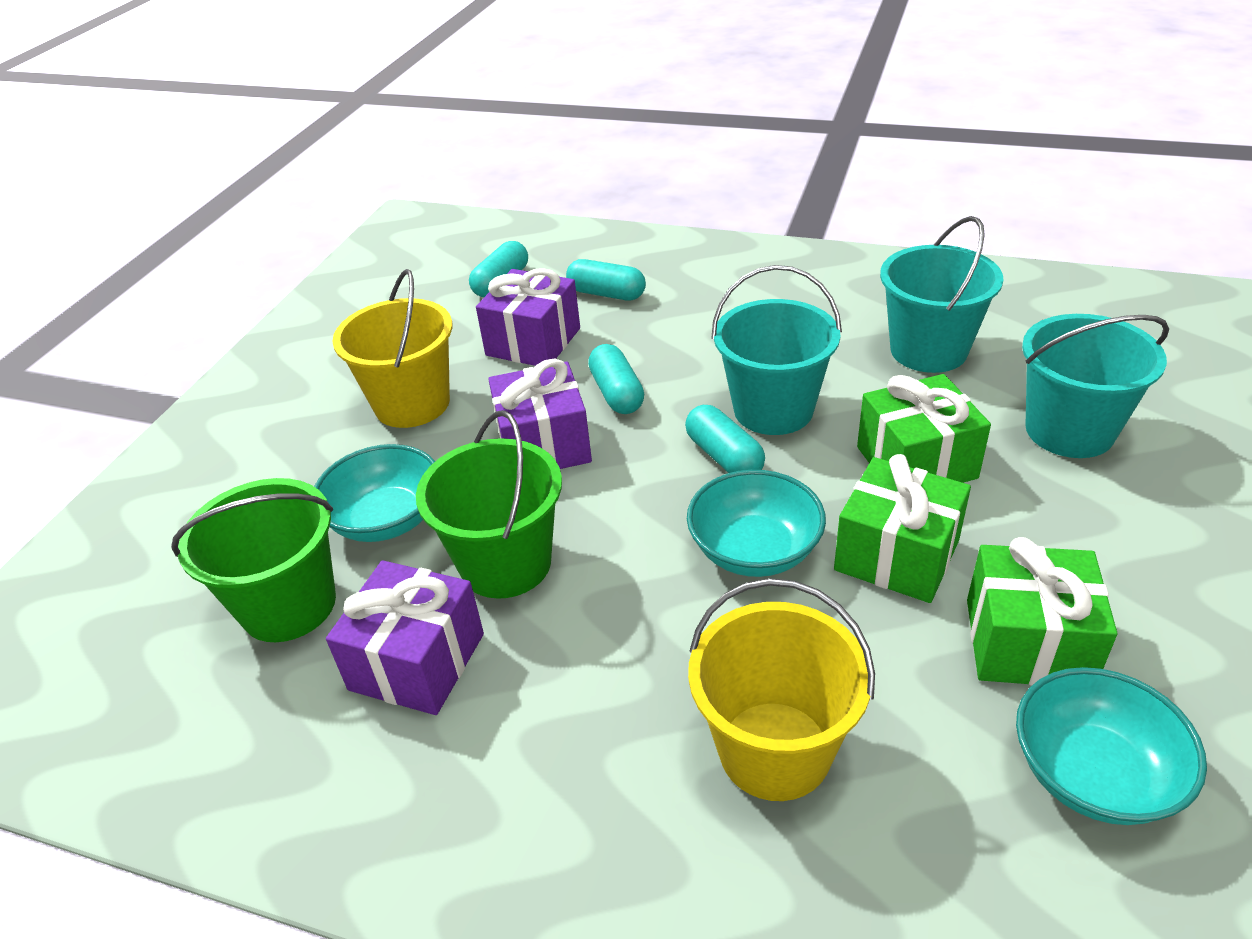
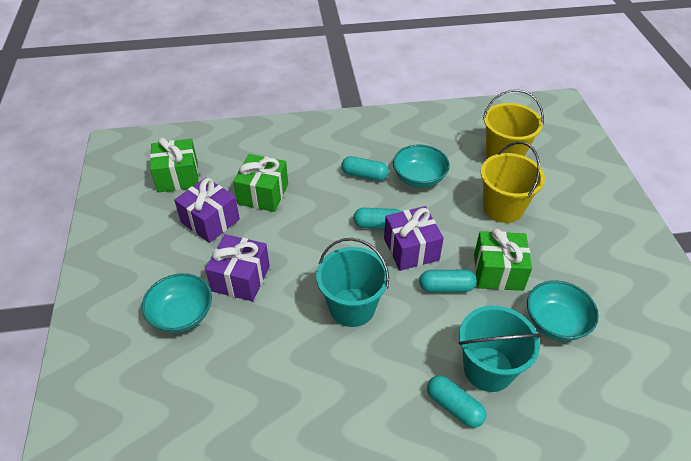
green bucket: [171,478,336,642] [416,410,562,599] = 2 -> none = 0
turquoise bucket: [711,265,842,435] [880,216,1004,373] [1022,314,1169,458] = 3 -> [316,238,389,327] [459,306,542,392] = 2

